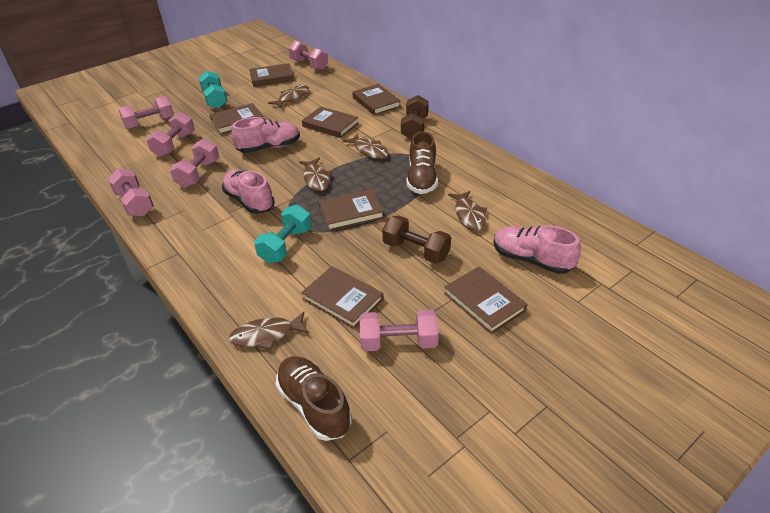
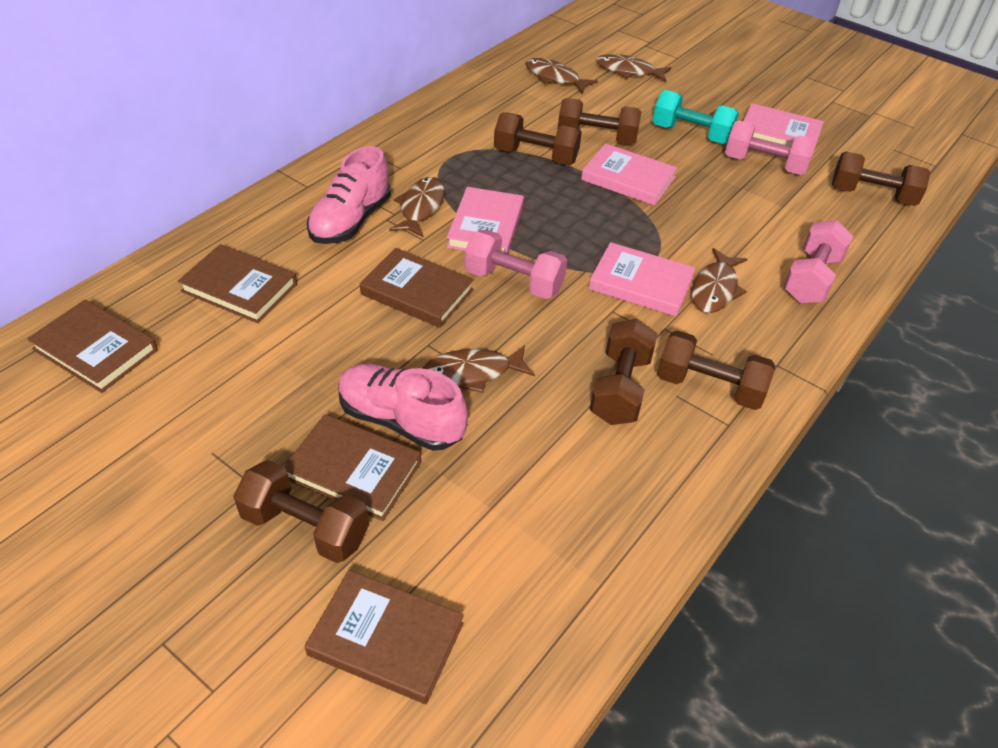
brown book: [209,103,263,134] [249,63,294,87] [301,266,383,329] [302,107,359,138] [318,189,384,231] [352,84,401,115] [444,267,527,334] = 7 -> [27,299,158,393] [178,244,297,323] [284,414,421,521] [305,570,464,704] [360,248,474,328] = 5
brown dumbbell: [382,215,451,263] [401,95,429,139] = 2 -> [233,460,369,563] [494,112,582,165] [558,98,642,145] [590,319,658,425] [657,330,775,410] [832,152,930,206] = 6
brown shoe: [275,356,352,441] [406,131,438,194] = 2 -> none = 0
pink book: none = 0 -> [447,187,524,254] [581,143,677,206] [589,242,696,316] [743,103,824,157] = 4
pink dumbbell: [108,169,154,217] [119,96,174,129] [146,112,195,157] [170,138,219,188] [289,41,328,70] [359,309,439,351] = 6 -> [464,229,567,299] [725,121,816,175] [783,220,853,303] = 3
pink shoe: [222,170,275,214] [231,117,300,153] [494,225,581,274] = 3 -> [307,146,391,244] [338,364,468,451] = 2
turquoise dumbbell: [199,71,227,109] [254,205,311,263] = 2 -> [652,90,739,144] = 1

